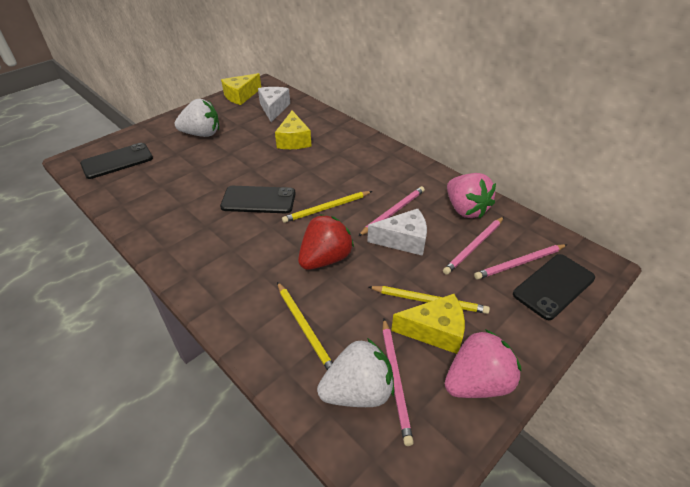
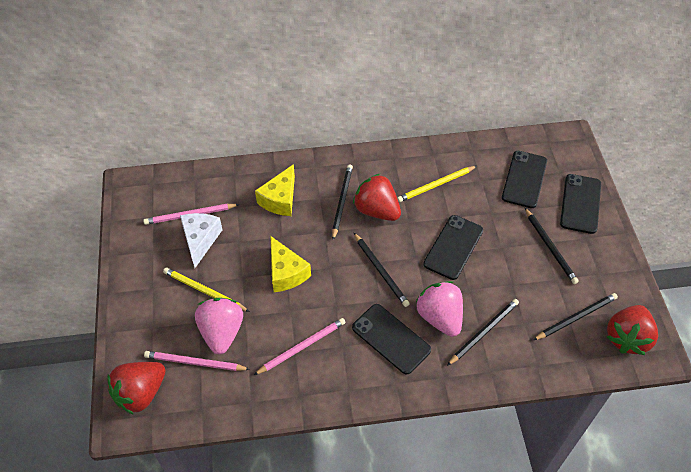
black pencil: none = 0 -> [332,164,353,240] [353,232,410,307] [447,299,519,366] [525,208,579,284] [533,293,618,340] = 5
black phone: [80,143,153,179] [220,186,296,213] [513,254,595,320] = 3 -> [352,304,431,374] [423,215,483,280] [502,151,547,208] [560,174,601,234] = 4
pink pencil: [358,186,425,236] [383,319,414,446] [443,217,504,275] [474,244,567,279] = 4 -> [143,204,240,225] [144,351,250,371] [254,318,346,375] = 3
red strawberry: [298,214,354,270] = 1 -> [108,362,166,415] [353,174,401,221] [607,305,658,355] = 3
white cheese: [258,87,290,122] [367,209,427,256] = 2 -> [180,213,223,268] = 1
white strawberry: [175,99,219,137] [317,338,394,407] = 2 -> none = 0
yellow cheese: [221,73,261,105] [275,110,311,149] [391,294,465,354] = 3 -> [255,164,295,216] [271,236,311,292] = 2
yellow pencil: [277,282,333,370] [282,191,372,223] [369,286,490,314] = 3 -> [163,268,250,312] [397,166,477,202] = 2

